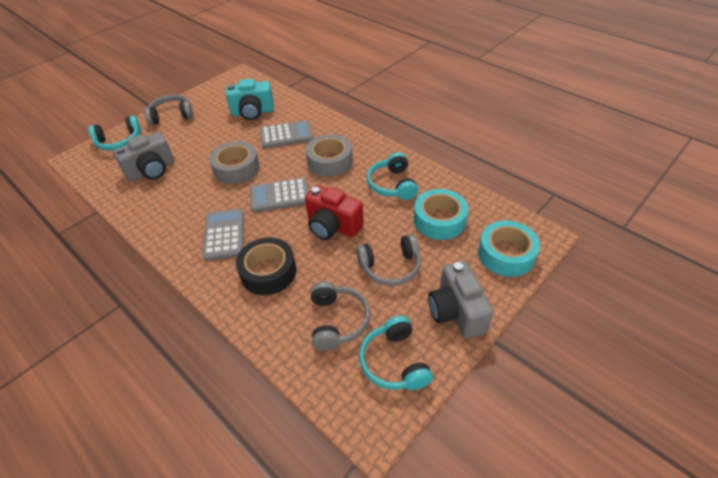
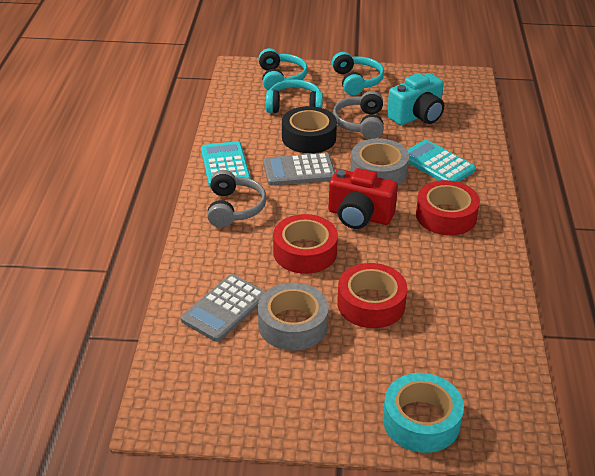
grey calculator: [202,209,244,261] [250,178,309,212] [260,120,313,148] = 3 -> [181,274,266,342] [263,153,335,185] = 2
grey camera: [113,132,174,181] [428,261,494,339] = 2 -> none = 0
grey headphones: [144,94,193,125] [311,282,370,351] [356,234,421,286] = 3 -> [207,170,267,228] [333,91,384,139] = 2
red tape: none = 0 -> [273,214,338,274] [337,263,407,328] [416,180,480,236] = 3
turquoise calculator: none = 0 -> [201,141,251,187] [407,140,476,182] = 2
turquoise tape: [414,189,469,240] [478,220,540,277] = 2 -> [383,373,464,453] = 1

